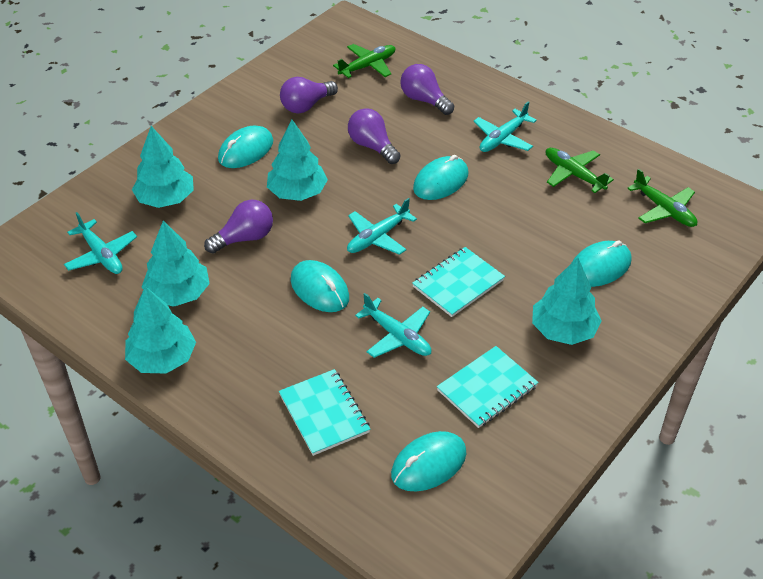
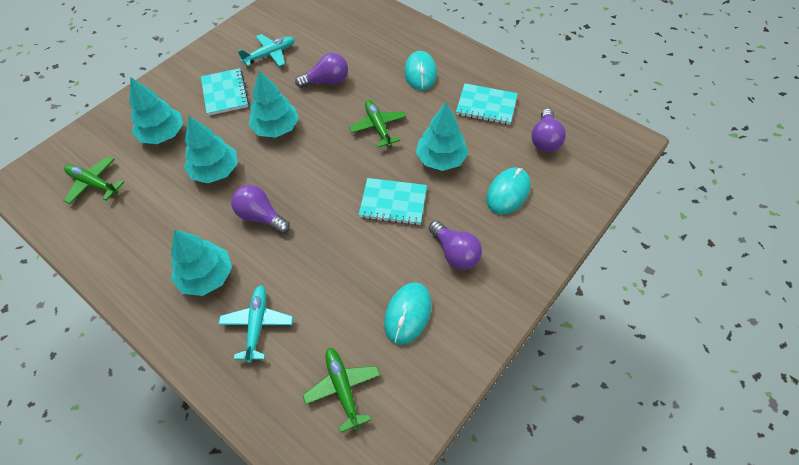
turquoise mouse: [218,126,273,168] [291,260,349,312] [391,431,466,492] [413,155,468,200] [572,241,632,287] = 5 -> [384,282,432,345] [404,51,437,91] [486,168,530,214] = 3
turquoise plane: [64,212,137,274] [347,198,417,255] [355,293,431,358] [473,102,537,152] = 4 -> [218,285,293,363] [238,34,295,67] = 2

